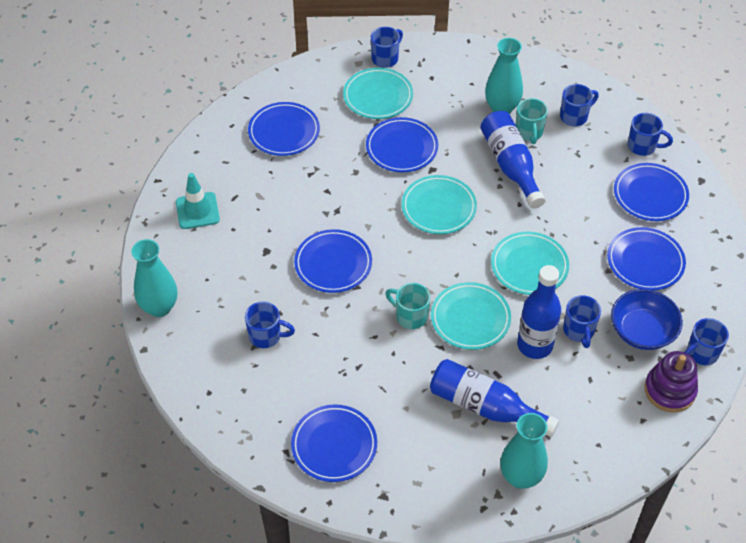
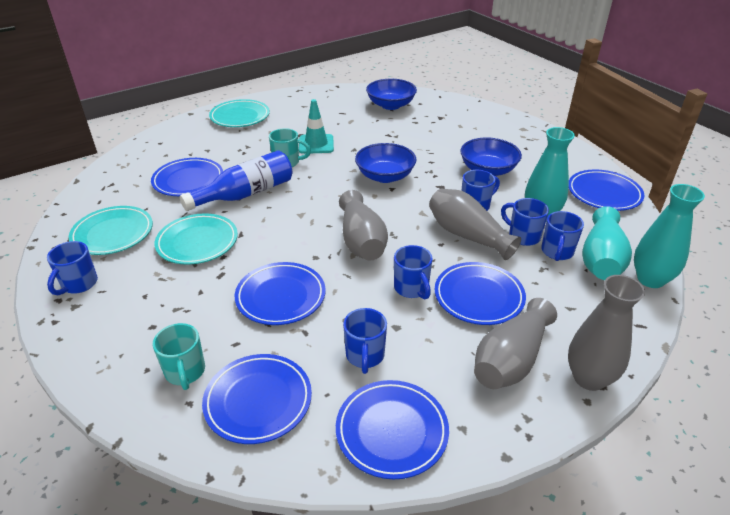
blue bottle: [430,359,559,437] [481,111,545,209] [517,265,561,359] = 3 -> [180,150,292,211] = 1
blue bowl: [611,289,683,350] = 1 -> [355,143,417,183] [366,79,417,110] [460,138,522,176] = 3
grey vase: none = 0 -> [339,190,388,260] [429,189,521,260] [474,298,557,389] [568,275,645,391] = 4
purple stacking toy: [644,351,698,412] = 1 -> none = 0
turquoise plate: [343,68,413,119] [402,175,477,234] [431,282,511,350] [491,232,569,295] = 4 -> [69,206,153,255] [155,213,238,265] [209,99,270,127] = 3

